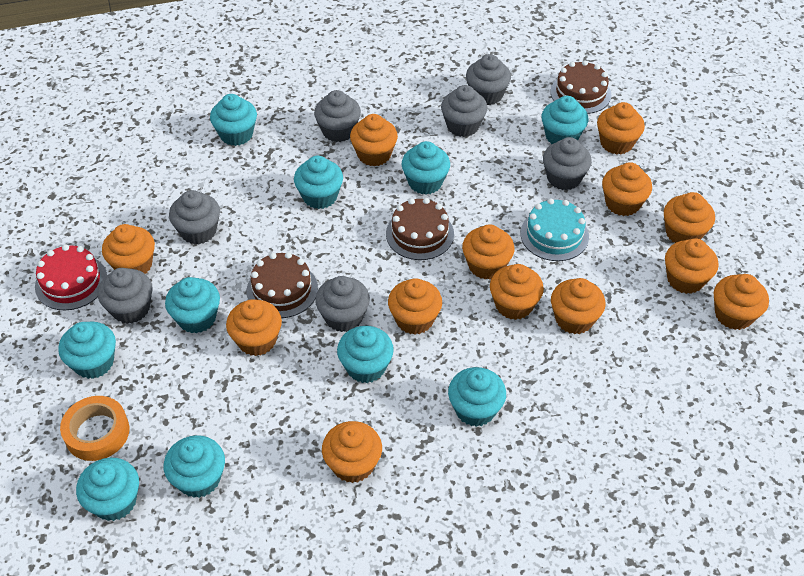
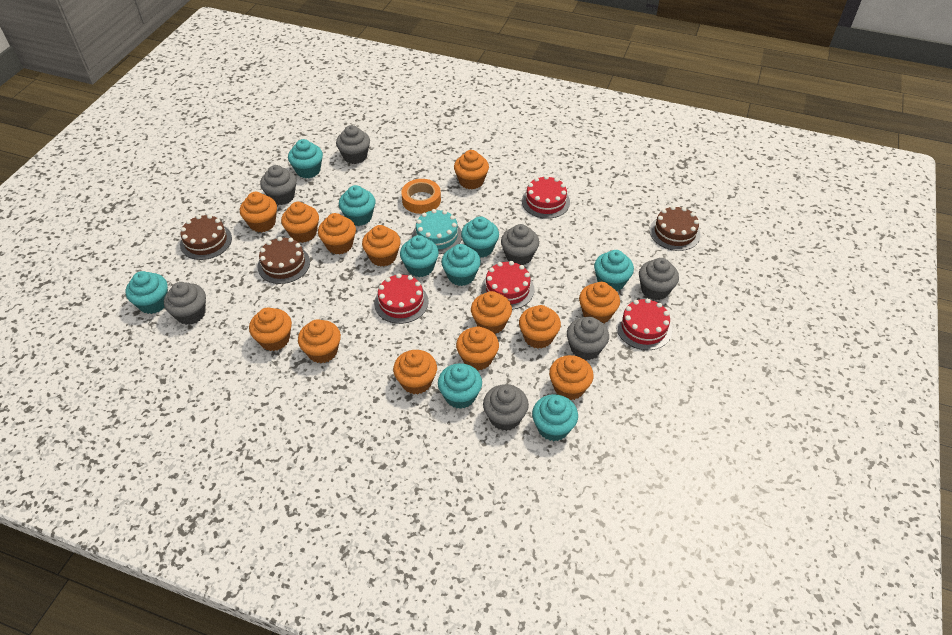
red cake: [35,244,107,310] = 1 -> [374,274,429,324] [481,261,534,310] [522,175,570,219] [616,298,672,350] = 4
turquoise cupcake: [58,322,116,379] [76,458,139,521] [164,435,225,498] [165,277,220,333] [210,94,257,146] [294,156,343,209] [337,326,394,383] [402,141,450,195] [448,367,506,427] [541,96,588,144] = 10 -> [126,271,168,314] [288,139,323,178] [339,185,375,226] [400,235,439,277] [438,363,482,409] [441,244,481,286] [461,216,499,258] [532,394,578,441] [594,250,634,291] = 9

